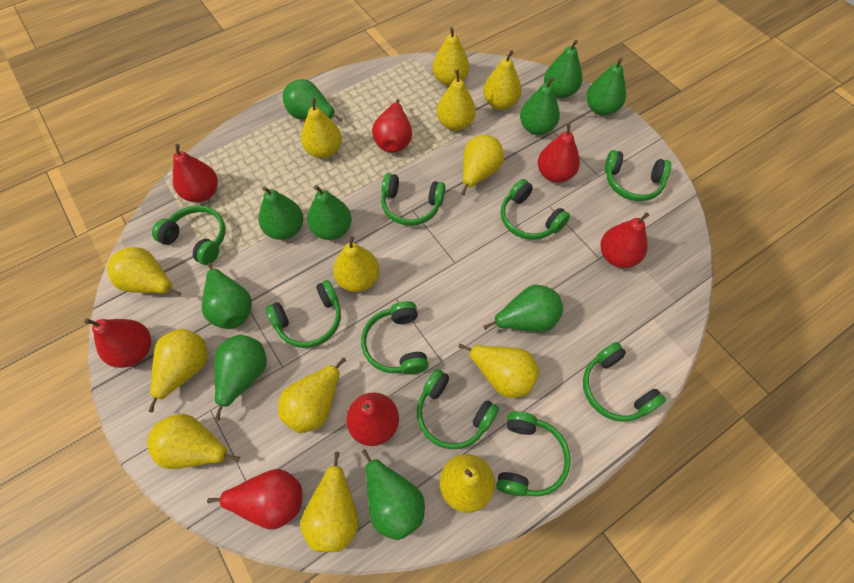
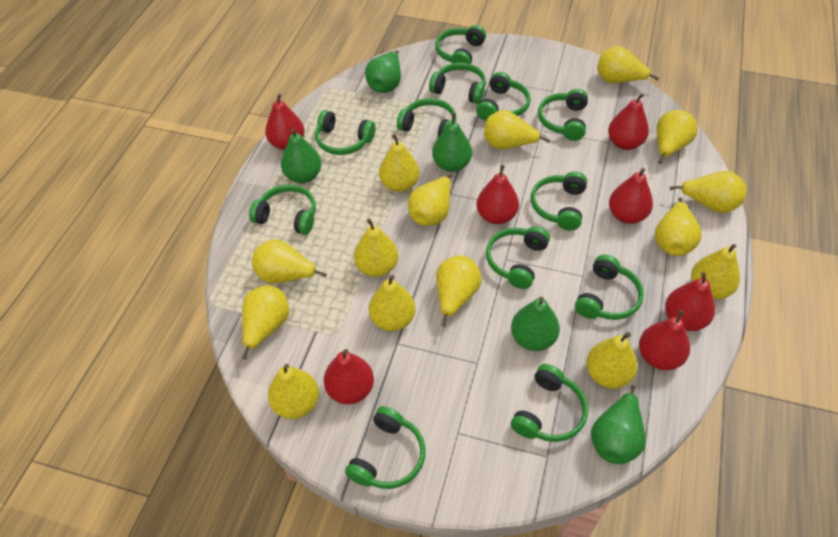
green headphones: [152,205,225,265] [266,280,341,348] [361,301,429,375] [381,173,445,226] [417,369,499,449] [496,411,571,497] [501,179,570,240] [583,342,666,422] [604,150,671,201] = 9 -> [249,184,316,235] [315,110,375,155] [345,406,426,489] [397,98,456,137] [429,63,486,104] [435,25,486,64] [476,72,531,121] [486,226,550,289] [511,364,588,442] [531,171,587,231] [538,89,588,141] [575,254,644,320] = 12
green pear: [202,263,252,329] [214,335,267,421] [258,186,303,240] [283,79,343,122] [307,185,351,240] [362,449,425,540] [483,285,563,332] [520,77,560,135] [544,40,583,98] [586,57,626,116] = 10 -> [281,128,321,183] [365,50,401,93] [432,113,472,172] [511,297,560,351] [591,385,646,464] = 5
yellow pear: [107,247,181,296] [147,414,240,469] [148,329,207,412] [278,357,346,433] [300,451,359,552] [301,98,342,158] [333,236,380,292] [433,27,470,86] [437,70,476,131] [440,454,495,513] [459,344,539,398] [461,135,504,196] [483,50,522,110] = 13 -> [242,285,289,360] [252,239,327,284] [268,364,319,419] [354,219,398,277] [369,275,416,331] [379,134,420,192] [408,174,452,226] [436,255,482,327] [484,110,550,150] [586,332,638,389] [597,46,659,83] [655,198,701,256] [656,110,698,164] [670,171,746,213] [691,244,740,299] = 15

